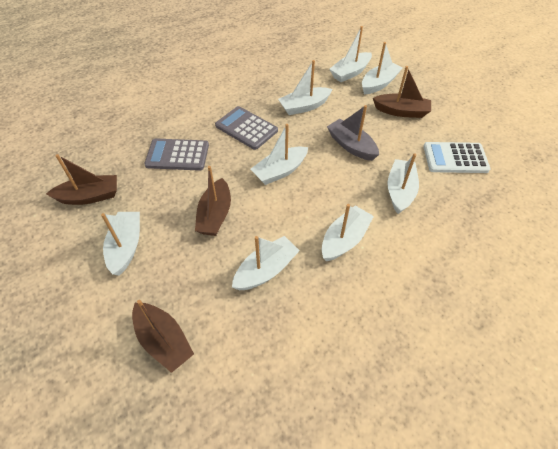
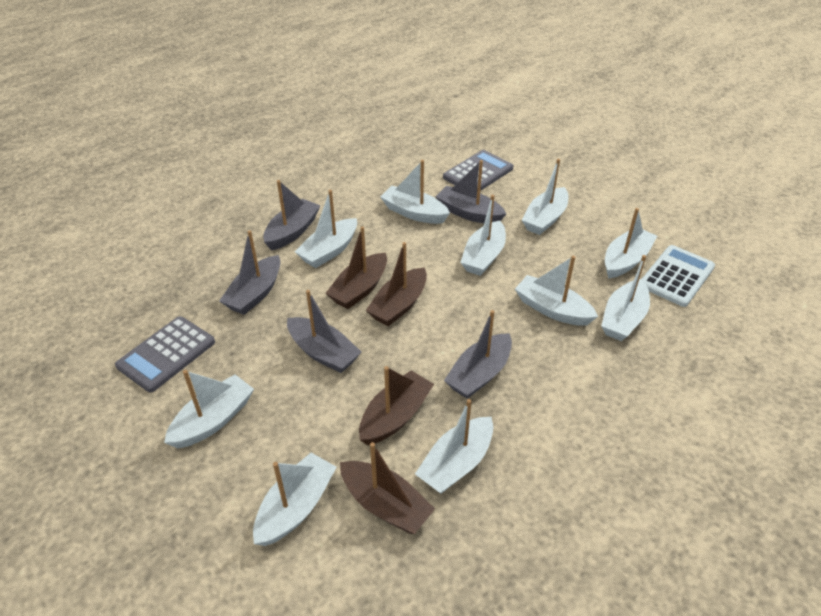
grey boat: [327,105,379,161] = 1 -> [219,230,281,315] [263,180,321,251] [287,290,361,373] [436,160,507,223] [444,310,512,399] = 5
white boat: [101,212,140,276] [232,236,300,290] [251,124,308,185] [278,60,332,115] [322,204,374,261] [329,26,372,82] [362,42,402,94] [387,153,419,214] = 8 -> [164,370,254,448] [253,453,337,546] [295,190,357,268] [380,160,450,224] [415,399,493,494] [460,195,506,276] [515,256,598,326] [522,159,568,235] [601,255,650,341] [605,208,657,278] = 10

